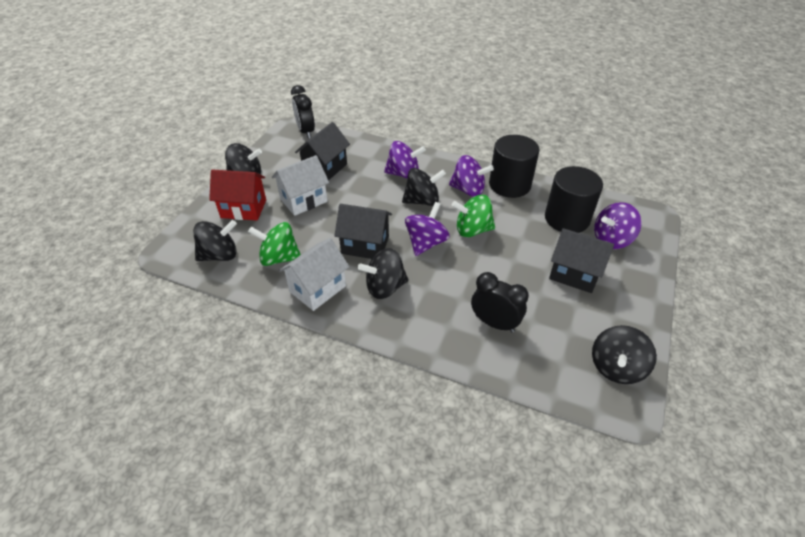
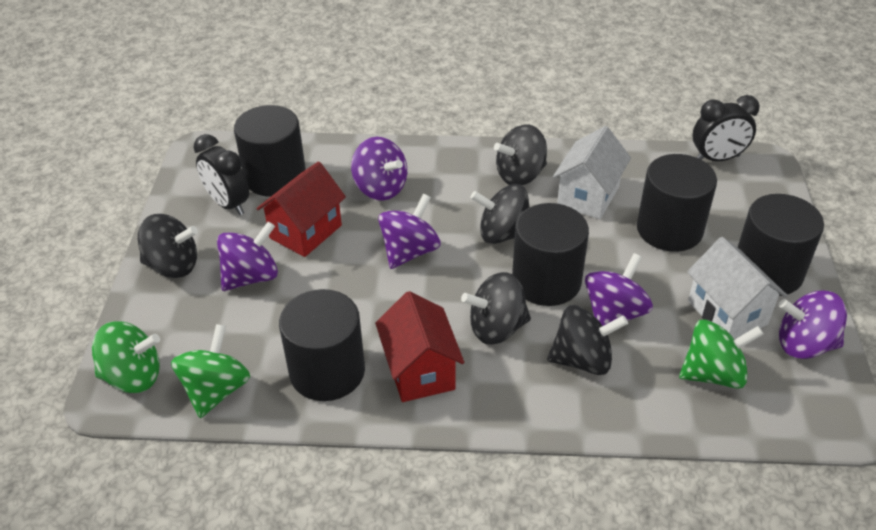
black cylinder: [489,135,539,198] [545,166,603,233] = 2 -> [234,105,306,197] [279,289,365,401] [512,203,589,306] [637,154,717,252] [738,194,824,296] = 5
black house: [295,122,350,180] [335,204,392,259] [549,228,614,293] = 3 -> none = 0
green spinning top: [248,222,301,266] [452,195,495,237] = 2 -> [92,321,160,393] [171,324,250,418] [679,319,763,389] = 3
purple spinning top: [384,141,426,179] [405,202,450,256] [449,155,494,197] [594,202,641,249] = 4 -> [217,221,278,291] [351,137,407,200] [378,194,441,269] [585,253,653,326] [779,291,847,359] = 5
red house: [209,169,266,221] = 1 -> [256,161,346,257] [375,291,464,402] = 2

